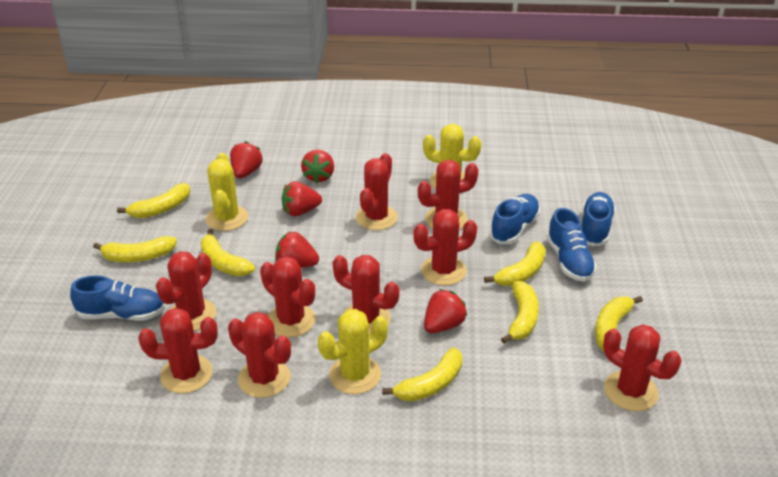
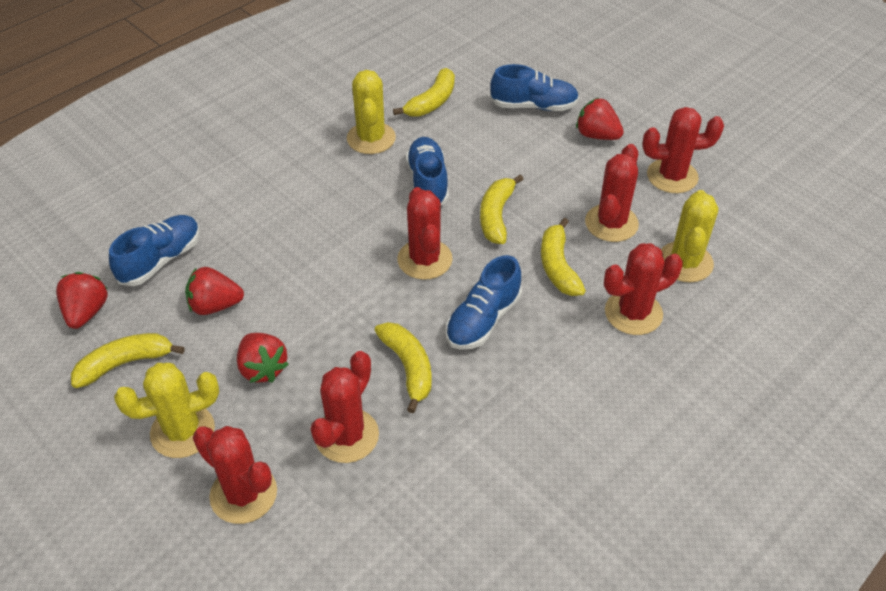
red cactus: [138,308,218,393] [156,251,216,331] [228,312,291,398] [260,256,316,337] [333,255,399,335] [356,153,398,230] [413,209,477,285] [418,160,479,229] [603,324,682,411] = 9 -> [193,426,277,524] [310,351,379,463] [397,187,453,280] [585,144,639,242] [604,243,683,335] [642,107,724,193] = 6
red strawberry: [230,141,263,178] [275,232,319,268] [282,181,322,217] [301,150,334,183] [424,289,467,333] = 5 -> [56,272,108,329] [185,267,244,315] [237,333,289,383] [576,98,624,140] = 4
yellow banana: [93,236,177,262] [117,183,190,218] [200,229,255,276] [382,348,462,401] [484,241,546,286] [501,281,539,344] [595,296,643,351] = 7 -> [71,333,185,388] [374,322,432,413] [393,68,455,117] [480,174,523,244] [541,218,586,296] = 5

